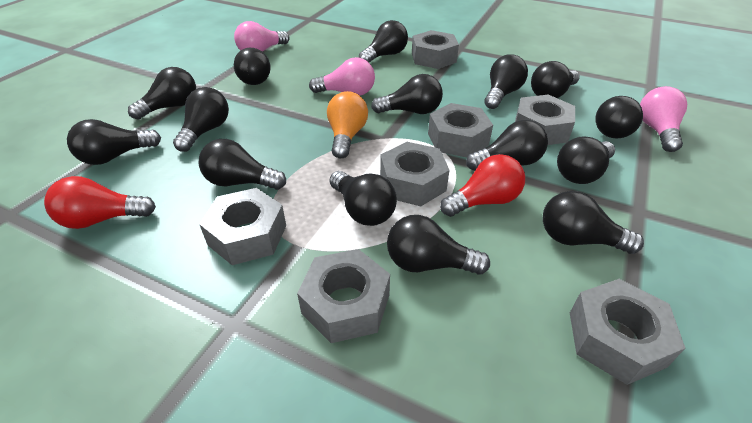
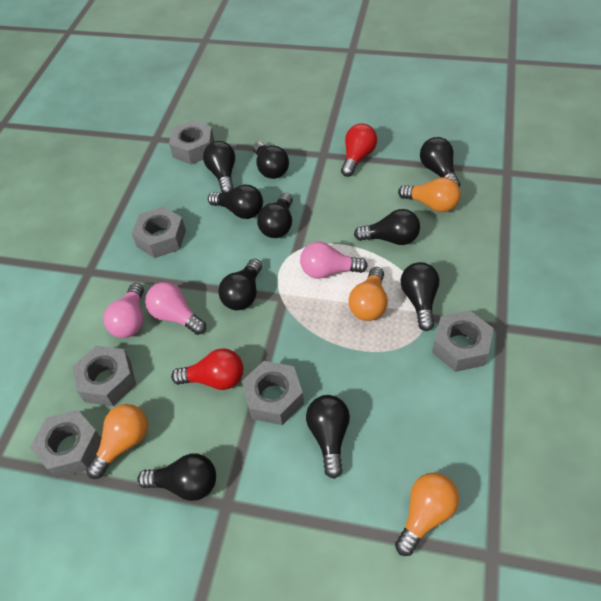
black light bulb: [67,119,161,165] [128,67,196,120] [173,87,229,152] [199,139,286,190] [234,48,271,85] [330,171,397,226] [359,20,408,62] [371,74,443,114] [387,215,490,275] [466,120,548,171] [484,54,528,109] [531,61,580,98] [543,191,644,254] [557,136,615,184] [595,96,643,138] = 15 -> [137,454,216,501] [203,141,235,193] [208,184,263,219] [218,259,262,310] [253,141,289,179] [257,193,293,238] [306,395,350,479] [354,209,420,245] [401,262,440,331] [420,137,460,187] = 10
grey nut: [199,188,286,265] [297,249,390,343] [380,142,450,206] [412,30,459,69] [428,103,493,157] [515,95,575,145] [570,279,685,385] = 7 -> [30,410,101,479] [72,346,136,406] [132,207,186,258] [169,120,214,165] [242,361,304,425] [432,310,494,372] = 6
orange light bulb: [327,91,368,158] = 1 -> [86,404,148,479] [348,267,388,321] [395,473,459,556] [398,177,461,212] = 4

